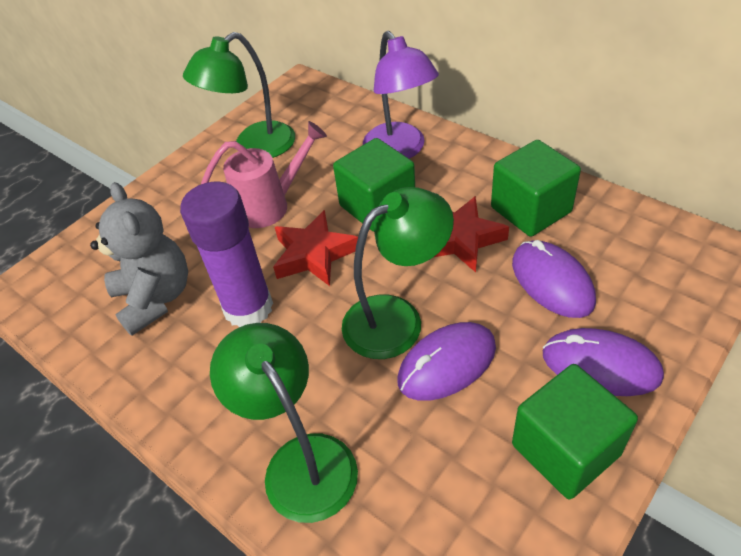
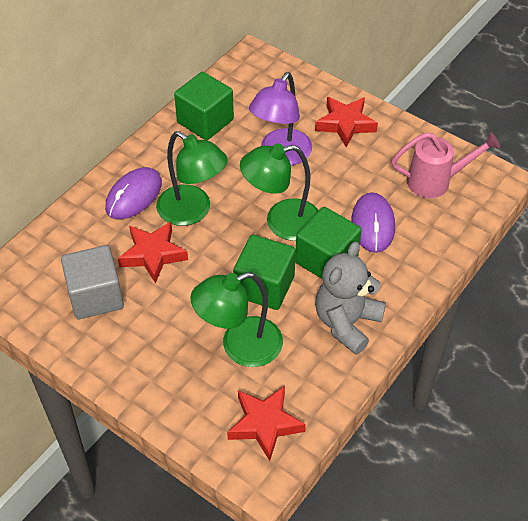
grey cube: none = 0 -> [61,245,124,319] = 1
purple glue stick: [180,182,273,327] = 1 -> none = 0
purple mouse: [397,322,496,401] [512,240,596,318] [543,328,664,396] = 3 -> [105,167,162,219] [351,192,395,253] = 2
red star: [273,210,358,286] [434,196,509,273] = 2 -> [118,222,188,284] [227,386,306,461] [315,97,378,147] = 3

